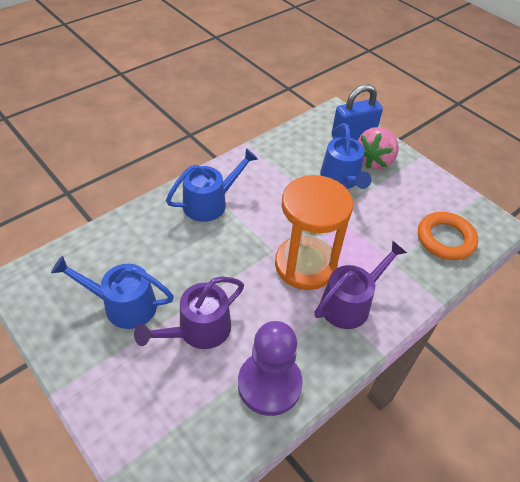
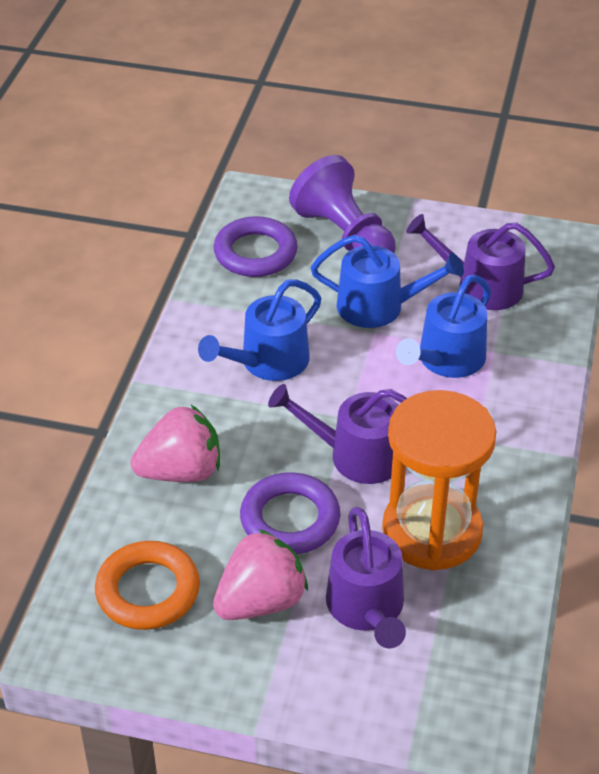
blue padlock: [332,84,383,140] = 1 -> none = 0
pink strawberry: [358,127,399,169] = 1 -> [130,405,220,482] [213,529,308,620] = 2
purple ring: none = 0 -> [214,216,298,277] [240,472,340,554] = 2
purple watering can: [134,276,244,349] [314,240,407,329] = 2 -> [268,384,407,484] [326,507,406,648] [406,214,555,310] = 3

